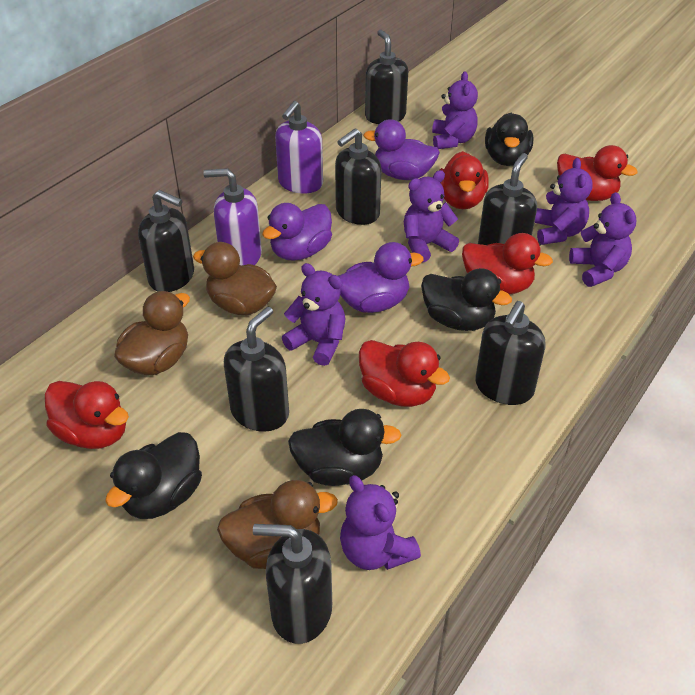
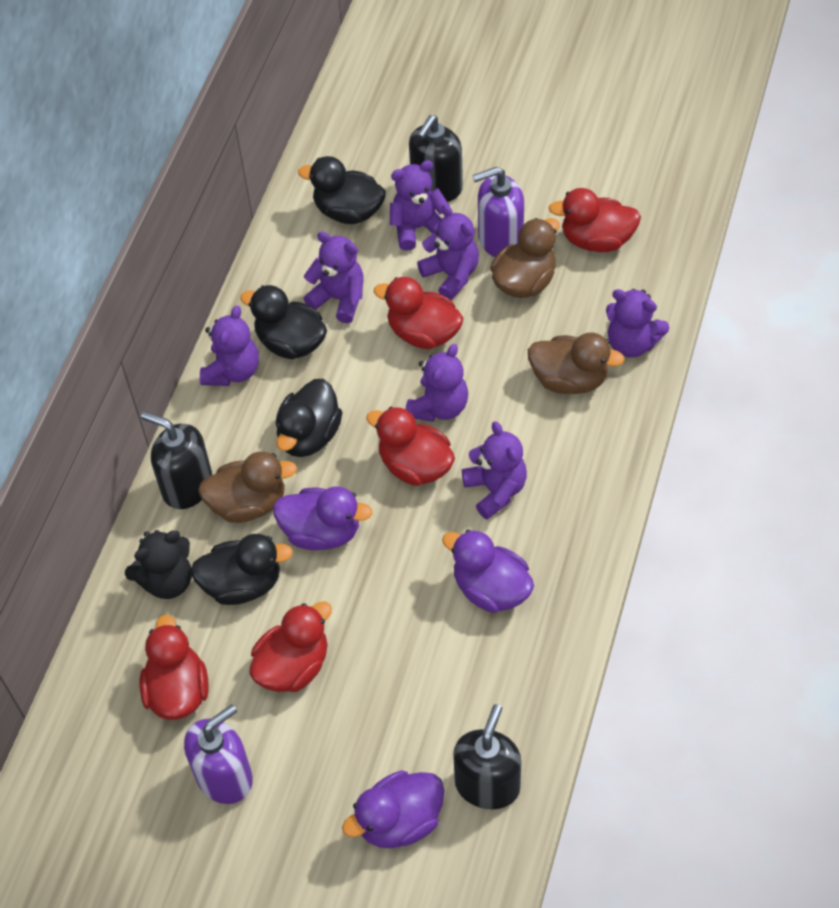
black soap dispenser: [138,190,194,292] [224,307,289,432] [253,524,332,644] [335,128,382,225] [365,30,408,124] [475,301,546,405] [478,153,537,245] = 7 -> [141,412,212,509] [409,115,463,202] [453,704,521,810] = 3
black teddy bear: none = 0 -> [125,530,192,599] = 1
purple teddy bear: [282,263,345,366] [340,475,421,570] [404,170,459,263] [432,71,478,149] [534,158,593,245] [569,192,636,287] = 6 -> [200,306,259,386] [303,231,364,323] [390,160,450,251] [406,344,468,422] [417,204,479,300] [462,421,527,519] [606,289,669,358] = 7

